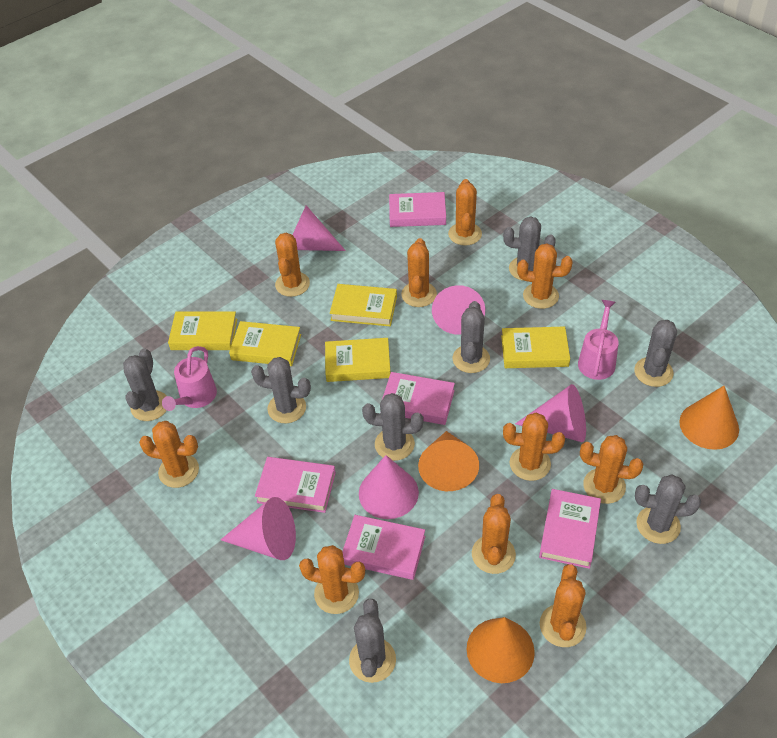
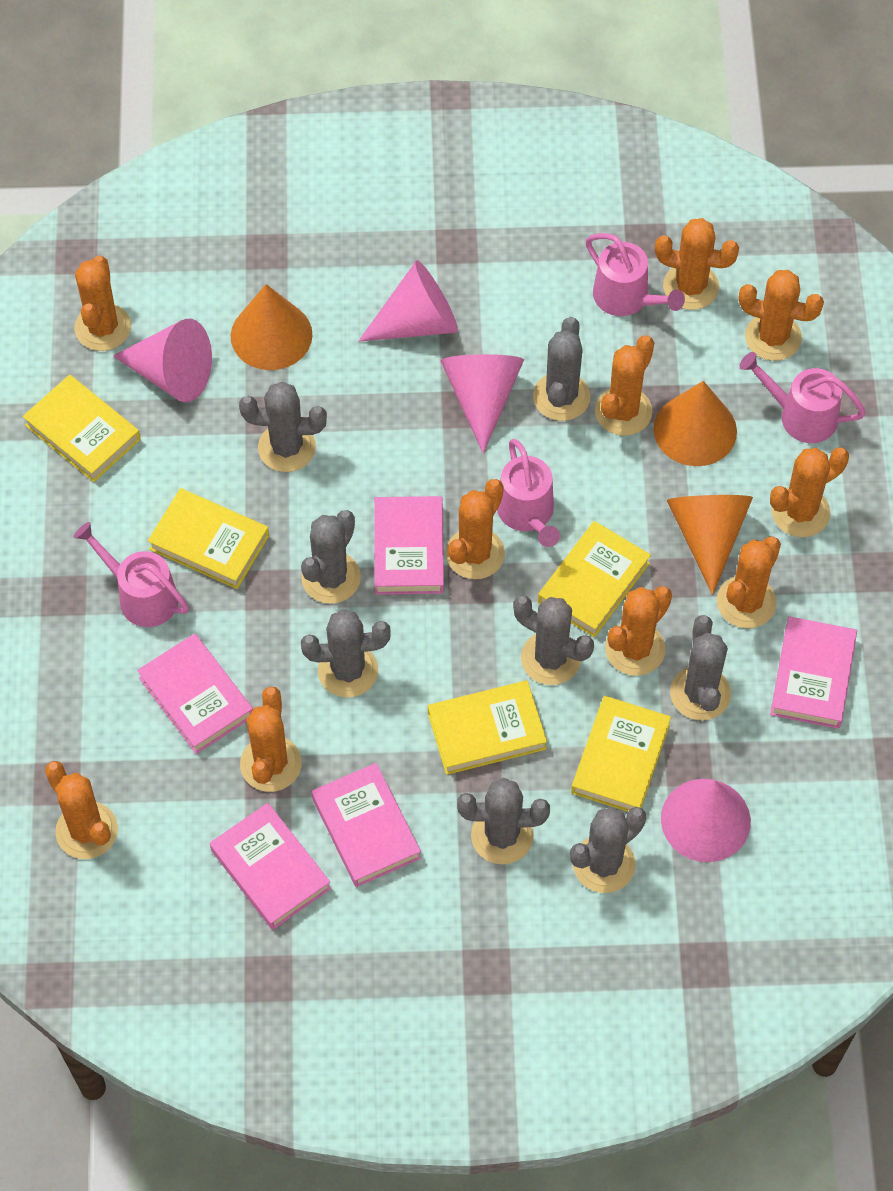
pink cone: [221,497,296,560] [293,205,346,251] [359,455,419,519] [432,285,485,335] [515,384,586,442] = 5 -> [113,319,212,402] [358,260,458,342] [441,354,524,453] [661,779,751,862] = 4
pink watering can: [162,346,217,411] [578,300,619,380] = 2 -> [74,522,189,627] [497,439,560,547] [586,233,685,316] [739,352,866,443] = 4

